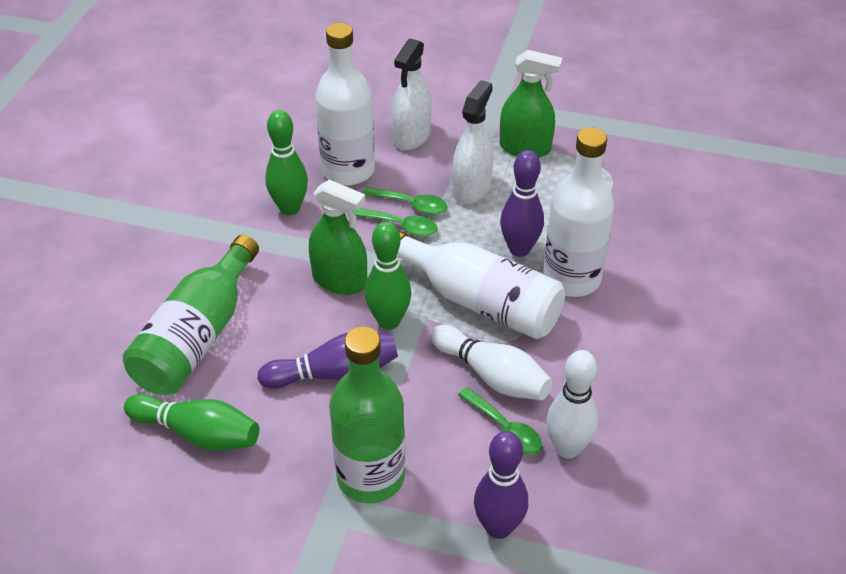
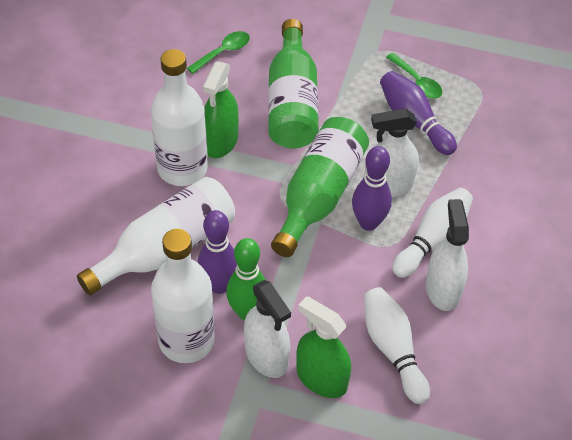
green bowling pin: [124,394,259,451] [265,110,308,216] [365,222,411,329] = 3 -> [226,238,266,321] = 1
green spoon: [353,208,438,237] [362,187,447,215] [458,387,542,455] = 3 -> [187,31,250,74] [386,53,442,99] = 2
white spray bottle: [392,38,431,151] [452,80,493,204] = 2 -> [244,280,291,378] [365,109,419,197] [426,199,469,311] = 3

